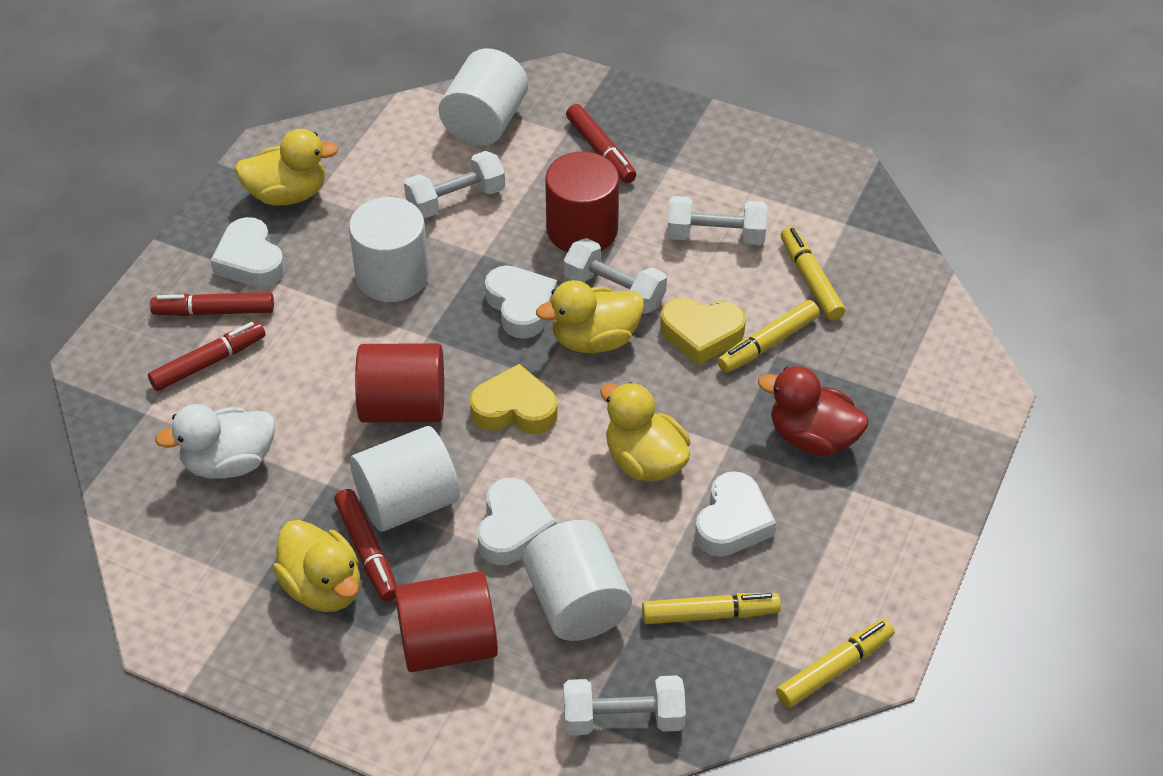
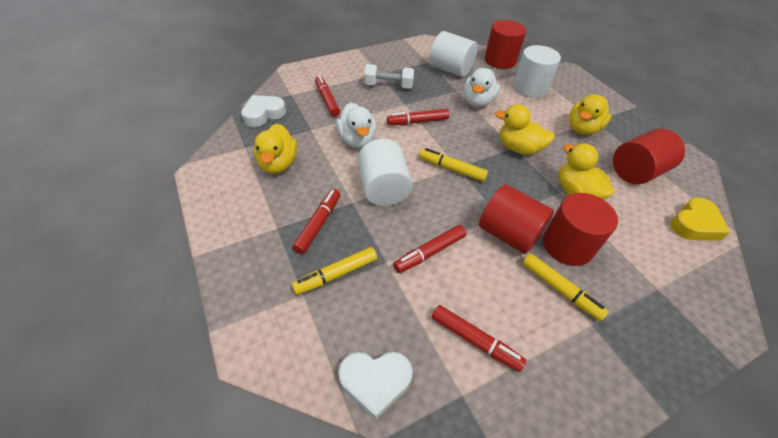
red cylinder: [355,343,444,423] [394,571,498,672] [545,152,619,252] = 3 -> [479,184,554,254] [485,20,526,69] [543,193,618,266] [613,129,685,184] = 4
red duck: [758,366,868,456] = 1 -> none = 0
red marker: [148,321,266,391] [150,292,274,316] [334,489,397,602] [566,104,636,183] = 4 -> [292,189,340,254] [315,75,340,116] [387,109,449,125] [393,225,466,273] [432,305,526,372] = 5
white cylinder: [349,197,429,302] [350,426,460,531] [439,48,528,146] [523,520,632,641] = 4 -> [358,139,413,206] [430,31,478,77] [513,45,561,98] = 3
white duck: [155,404,275,479] = 1 -> [336,103,376,148] [464,68,500,107] = 2
white dumbbell: [404,151,505,218] [564,238,667,314] [564,675,686,735] [667,196,767,245] = 4 -> [364,64,414,89] = 1
white heart: [211,217,285,287] [477,478,556,565] [485,265,557,339] [695,471,776,557] = 4 -> [241,95,286,127] [338,352,413,420] = 2
yellow heart: [470,364,558,434] [660,298,746,365] = 2 -> [670,198,731,241] = 1
yellow marker: [642,593,781,624] [717,300,820,373] [776,619,894,708] [781,227,845,321] = 4 -> [292,247,377,295] [419,148,488,182] [522,253,609,321] = 3

